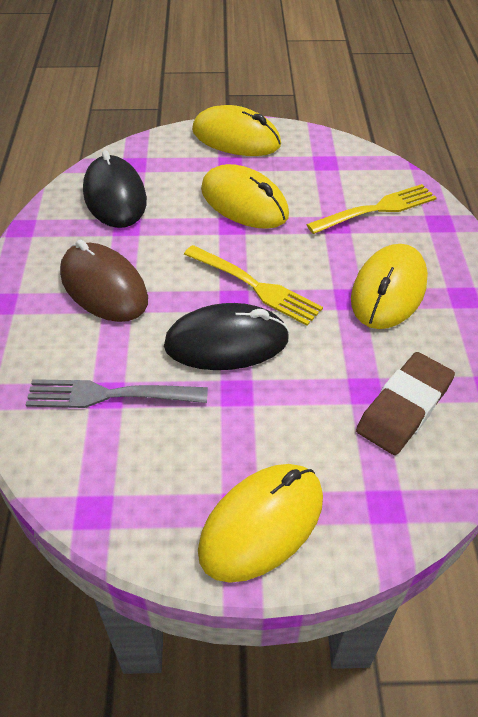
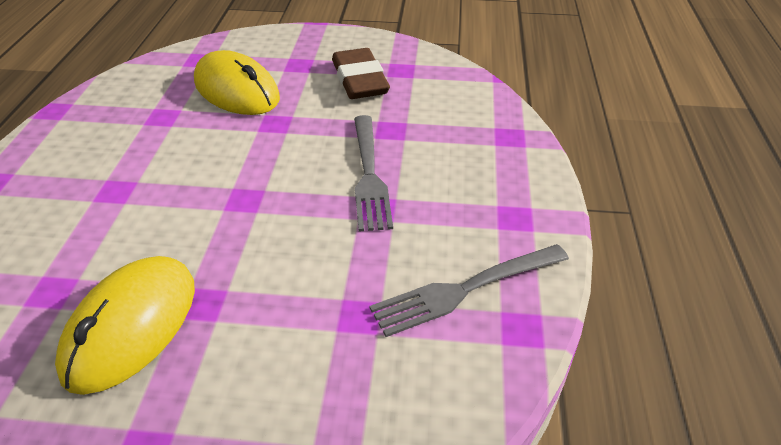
black mouse: [83,150,147,228] [164,303,289,370] = 2 -> none = 0
brown mouse: [60,239,148,322] = 1 -> none = 0
grey fork: [26,379,208,408] = 1 -> [354,115,393,232] [370,244,569,337] = 2
yellow fork: [184,245,323,326] [306,184,437,234] = 2 -> none = 0
yellow mouse: [192,105,281,156] [198,464,323,583] [201,164,289,229] [351,244,428,329] = 4 -> [55,256,195,395] [194,50,280,115] = 2

